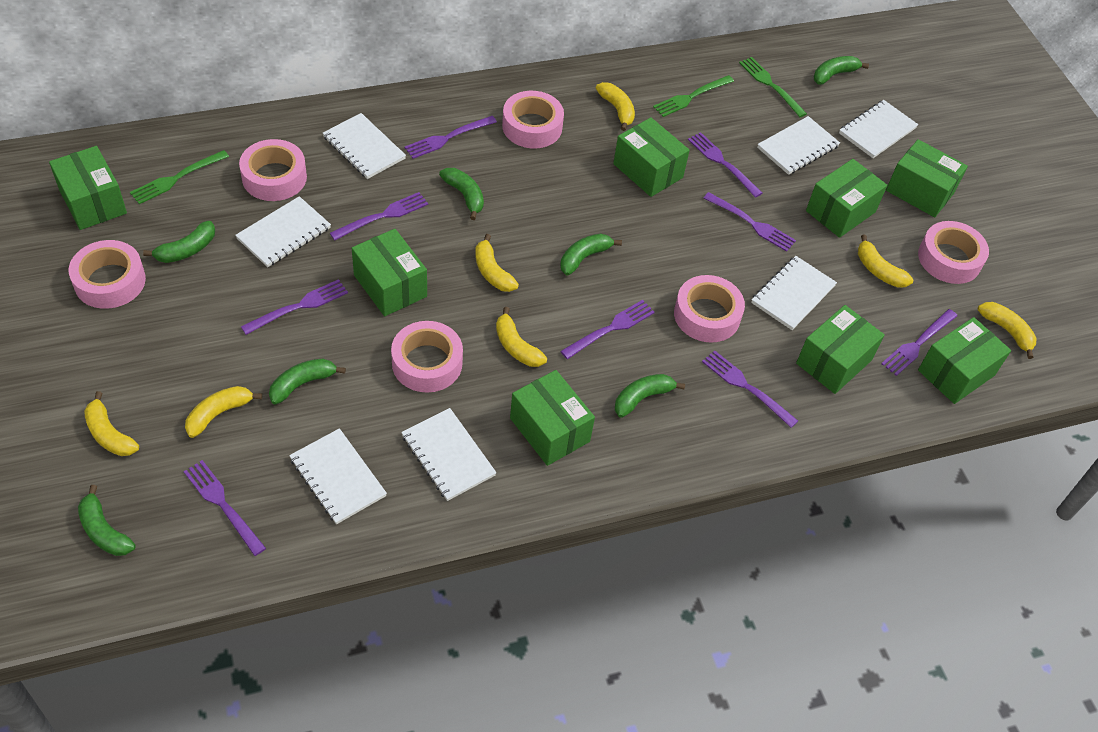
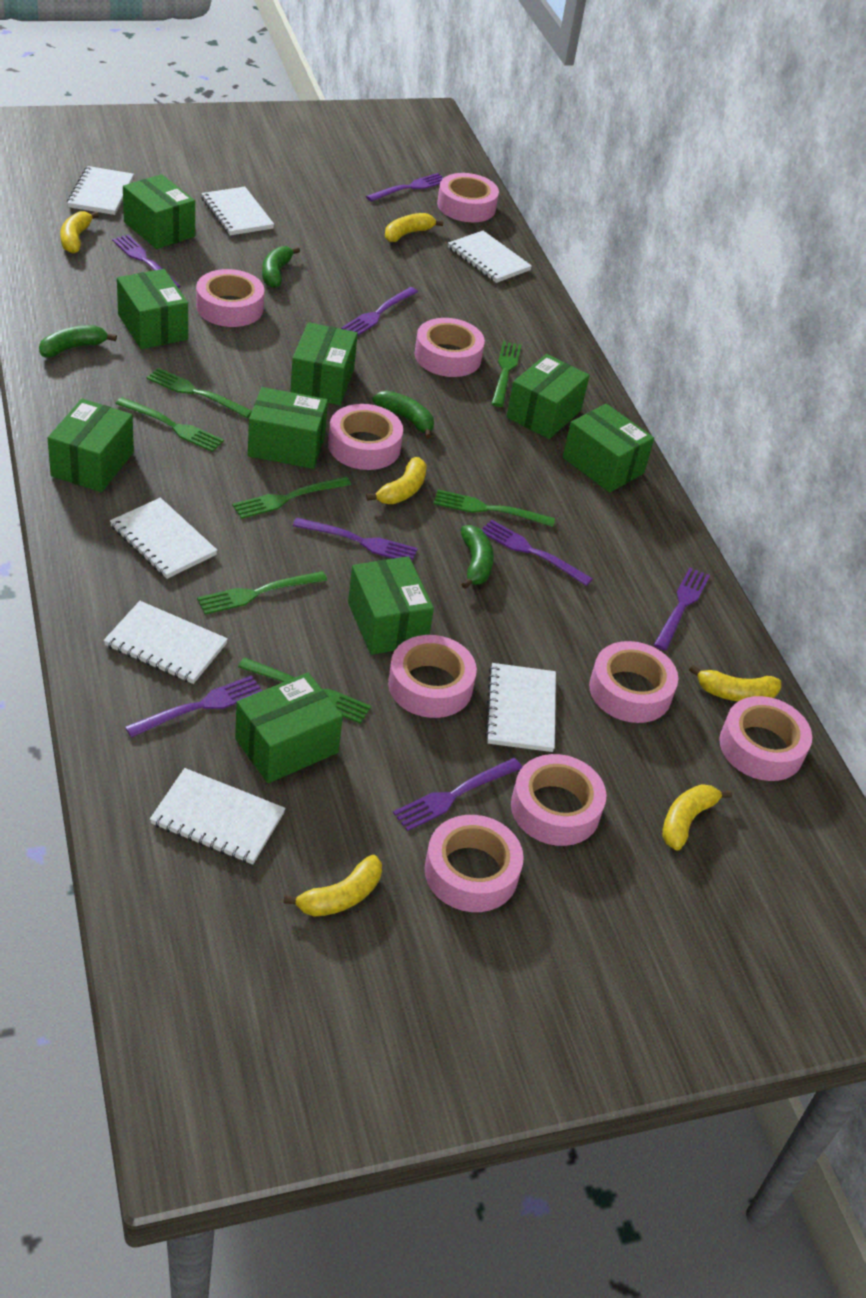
green banana: [78,485,136,556] [143,221,215,263] [269,359,346,404] [439,168,484,220] [560,233,622,275] [615,374,685,418] [814,56,869,85] = 7 -> [39,325,117,357] [262,246,300,288] [373,391,434,439] [461,525,494,589] = 4
green box: [49,146,127,230] [352,229,427,316] [510,370,595,466] [613,117,690,197] [796,305,885,394] [806,159,887,238] [886,139,968,217] [918,317,1011,404] = 8 -> [48,399,134,492] [117,269,188,349] [123,174,195,249] [235,673,343,783] [248,387,328,469] [290,322,358,405] [348,556,434,655] [506,354,590,439] [563,404,654,493] = 9
green fork: [130,150,229,204] [653,75,734,117] [739,57,807,117] = 3 -> [115,397,224,452] [147,368,252,418] [197,571,327,615] [232,477,351,519] [238,657,371,724] [434,490,555,527] [491,341,522,407] = 7
pink tape: [69,240,146,309] [239,139,307,201] [391,321,463,393] [502,91,564,148] [674,275,745,343] [918,221,989,284] = 6 -> [196,269,264,327] [328,404,403,470] [388,635,477,718] [414,318,485,377] [424,815,524,912] [437,173,499,222] [511,754,606,846] [589,641,678,723] [719,696,812,781] = 9
purple fork: [183,460,266,556] [241,279,348,335] [330,192,428,241] [404,116,497,159] [560,300,655,359] [688,132,762,198] [702,350,798,428] [704,192,796,252] [881,309,957,376] = 9 -> [112,235,181,288] [125,675,263,738] [293,518,418,561] [341,287,418,336] [366,173,444,202] [393,758,522,831] [481,520,593,586] [654,568,710,651] = 8
yellow banana: [84,391,139,456] [185,386,262,438] [475,234,519,292] [496,307,547,367] [596,82,635,131] [858,235,913,288] [978,302,1036,359] = 7 -> [61,211,99,253] [283,855,382,917] [366,457,427,504] [385,213,443,242] [662,784,732,851] [689,665,781,701] = 6

